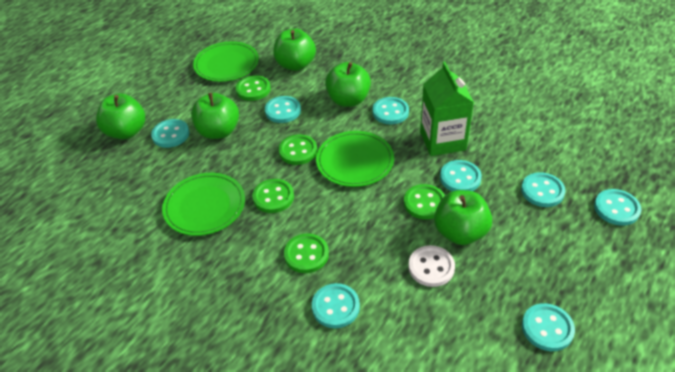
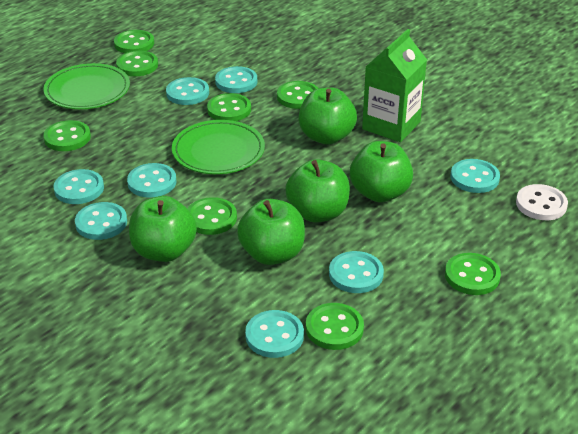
green button: [236,75,271,101] [253,179,294,213] [279,134,317,165] [284,233,329,273] [404,184,445,220] = 5 -> [43,120,91,151] [114,30,154,53] [116,51,158,76] [187,197,237,235] [207,93,251,121] [277,81,318,109] [306,303,364,350] [445,253,501,295] = 8
green plate: [162,173,245,236] [193,41,259,82] [316,131,394,187] = 3 -> [43,63,130,109] [172,120,265,174] = 2

